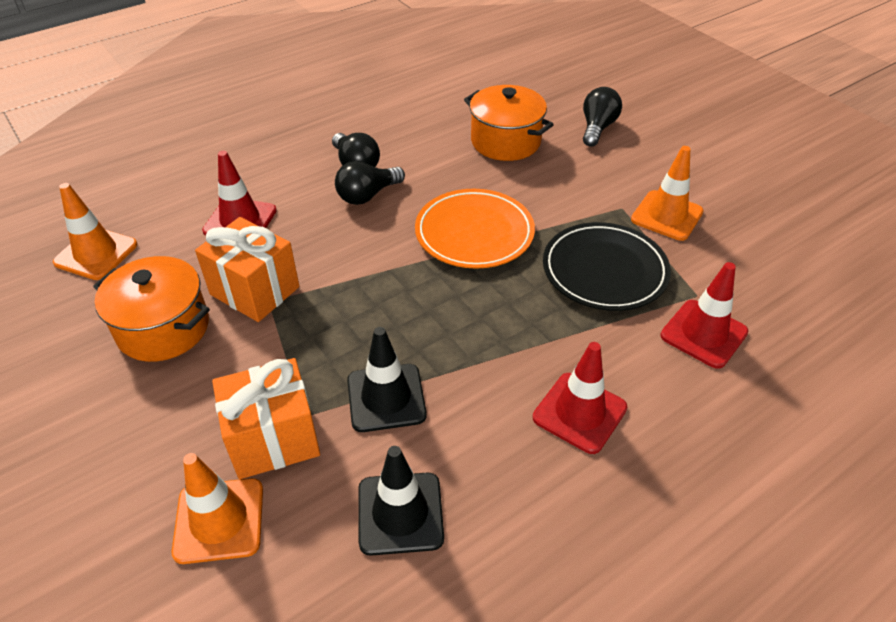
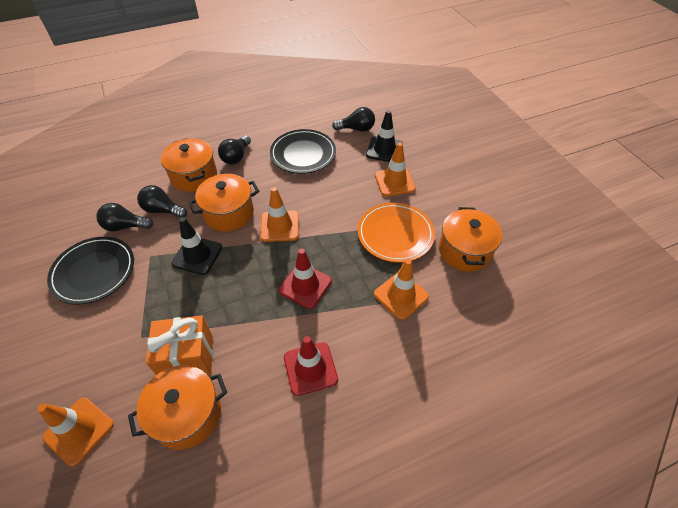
black light bulb: [332,133,380,167] [335,161,405,205] [583,87,622,147] = 3 -> [96,203,153,232] [137,185,187,218] [218,135,251,165] [332,107,375,132] = 4
black plate: [543,222,671,311] = 1 -> [47,237,134,305] [270,129,336,174] = 2
orange gift: [195,217,299,322] [212,358,320,479] = 2 -> [146,316,213,375] = 1
orange pot: [93,256,210,362] [464,85,554,161] = 2 -> [128,365,227,450] [161,138,217,192] [189,174,259,231] [439,207,502,272] = 4
orange traffic cone: [53,183,137,280] [172,453,263,564] [631,146,704,241] = 3 -> [38,398,114,466] [260,187,299,242] [374,259,429,320] [375,142,416,196] = 4
red traffic cone: [202,151,277,236] [533,342,627,454] [660,262,749,369] = 3 -> [279,249,332,309] [284,336,338,396] = 2

